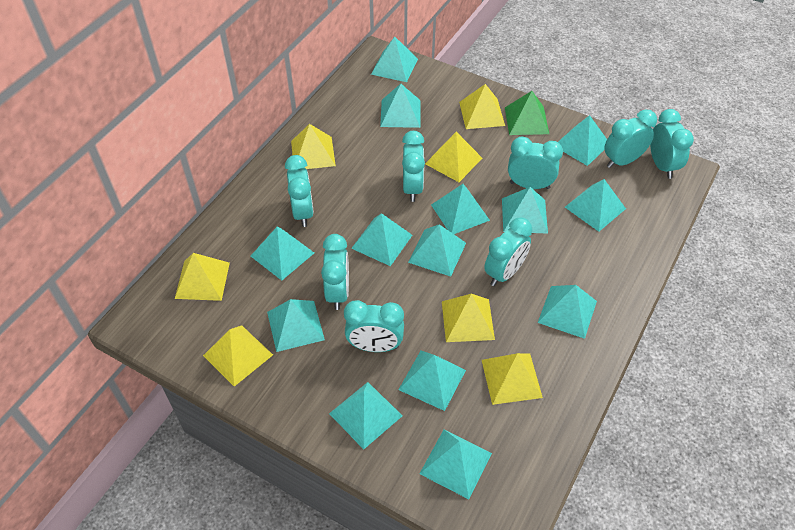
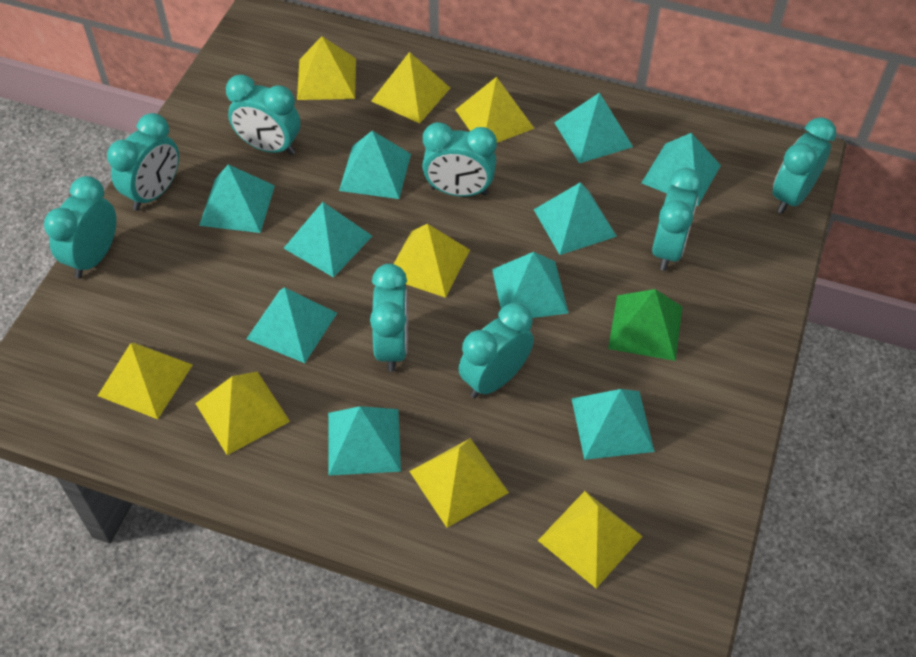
turquoise pyramid: [251,226,314,280] [267,299,325,352] [329,382,402,449] [351,213,412,266] [371,36,418,82] [380,84,421,128] [398,351,466,411] [408,224,466,277] [419,430,492,499] [431,184,490,234] [502,187,548,234] [538,285,597,339] [558,115,607,166] [565,179,626,232] = 14 -> [199,164,275,233] [246,287,337,363] [284,202,372,278] [328,406,401,476] [339,131,411,199] [492,252,568,318] [534,182,617,255] [554,93,633,163] [571,389,655,460] [642,133,721,206] = 10
yellow pyramid: [175,253,230,301] [203,325,273,387] [291,124,336,169] [425,132,482,182] [442,294,495,342] [459,84,505,129] [482,353,543,405] = 7 -> [98,343,193,419] [195,372,290,455] [297,36,356,100] [371,52,450,123] [394,224,470,298] [409,438,509,528] [455,77,535,143] [538,491,643,588] = 8

